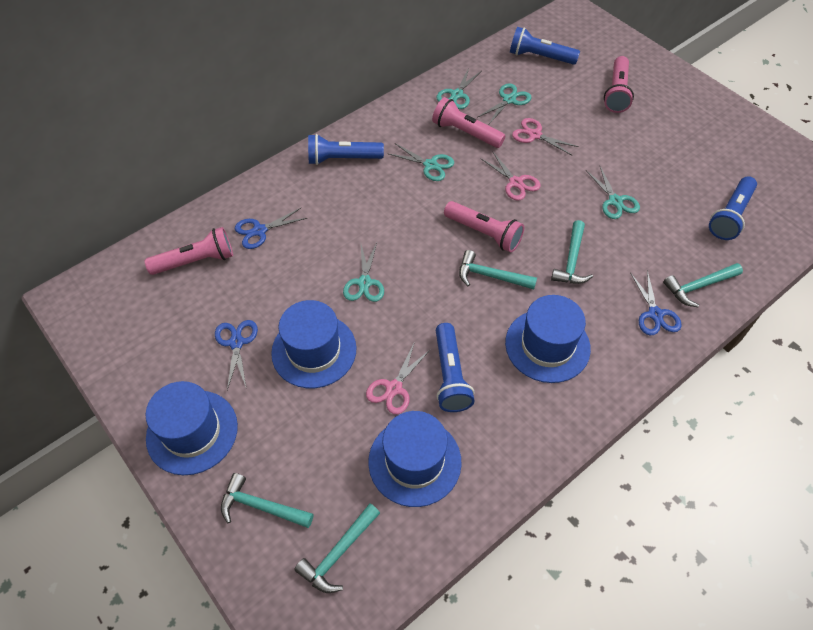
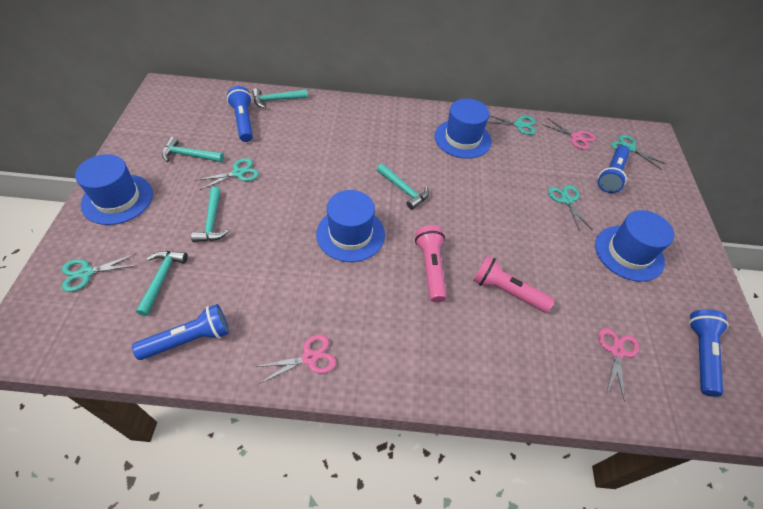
blue scissors: [215,320,258,390] [235,208,307,249] [630,270,681,336] = 3 -> none = 0
pink flashlight: [145,227,233,275] [432,97,505,148] [444,201,524,253] [604,56,634,113] = 4 -> [415,225,447,302] [473,256,554,313] = 2

